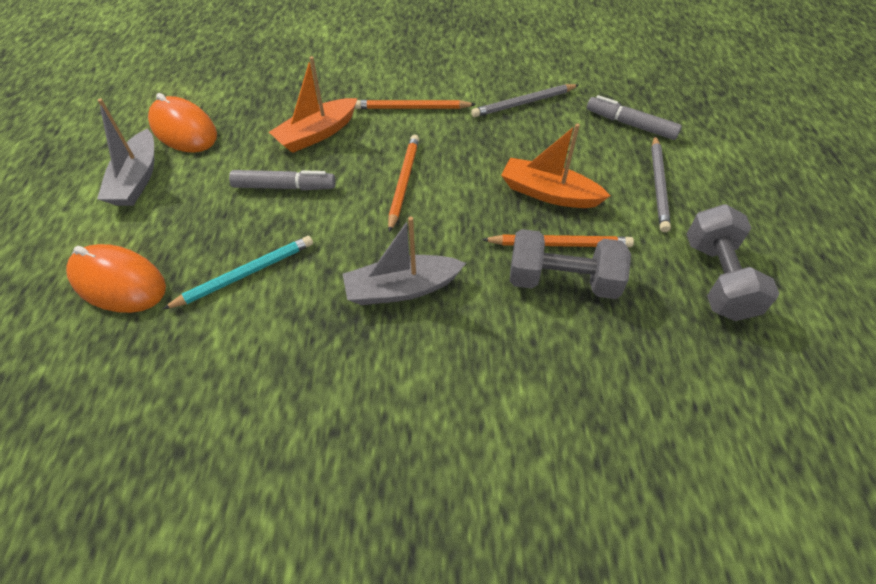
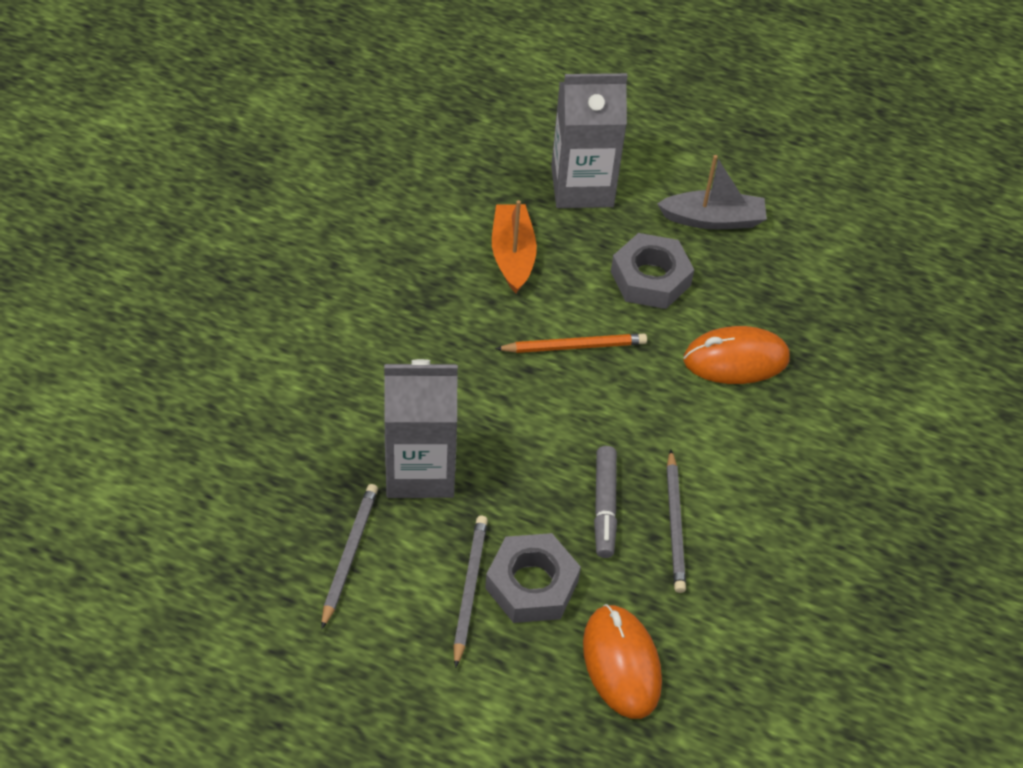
grey boat: [97,98,154,206] [343,216,466,305] = 2 -> [657,155,767,229] = 1
grey carton: none = 0 -> [384,359,458,498] [551,73,628,208] = 2
grey dumbbell: [510,229,631,299] [687,204,780,321] = 2 -> none = 0
grey marker: [229,170,336,190] [587,95,682,140] = 2 -> [594,446,617,558] = 1
grey nut: none = 0 -> [485,533,581,623] [611,233,694,309] = 2
grey pencil: [471,84,579,117] [651,136,671,232] = 2 -> [321,484,378,629] [453,516,488,668] [667,450,686,593] = 3
orange boat: [269,56,357,153] [501,123,610,208] = 2 -> [492,200,537,293] = 1
orange pencil: [355,100,476,109] [388,135,419,233] [482,235,634,247] = 3 -> [495,334,647,353] = 1
turquoise pencil: [162,236,313,310] = 1 -> none = 0

